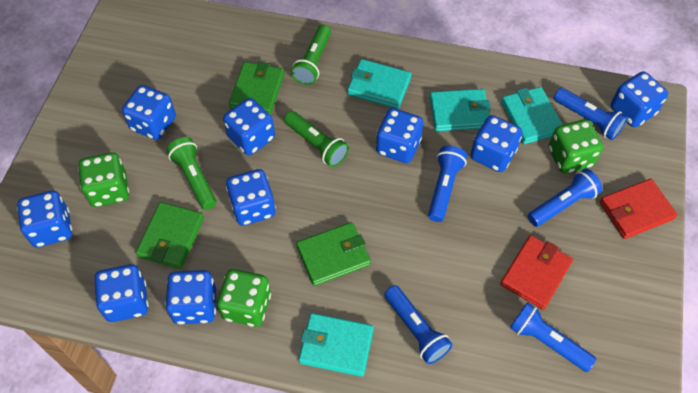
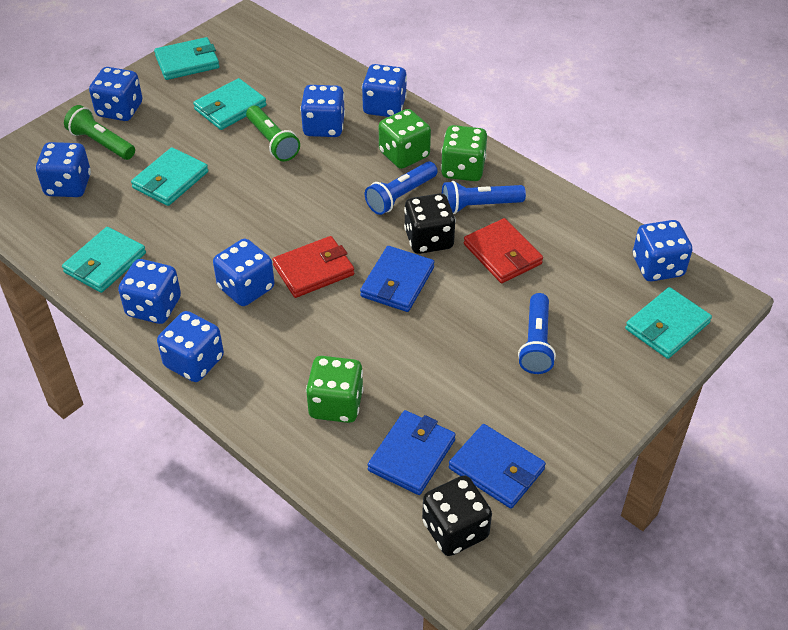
black dice: none = 0 -> [404,193,456,254] [422,475,492,556] = 2
blue dice: [17,190,72,247] [94,264,149,322] [122,85,176,140] [165,270,216,324] [223,98,275,155] [226,169,276,226] [376,108,423,163] [471,115,522,172] [611,71,668,127] = 9 -> [36,142,91,197] [89,67,142,121] [118,259,181,324] [157,311,224,382] [213,239,274,306] [300,85,345,137] [362,64,407,117] [633,220,693,281] = 8
blue flashlight: [384,285,453,364] [428,146,467,222] [510,302,596,372] [528,169,602,227] [554,88,628,140] = 5 -> [365,161,438,215] [442,181,526,214] [518,293,556,374] = 3
blue wallet: none = 0 -> [360,246,434,312] [368,410,456,495] [449,424,546,509] = 3
green flashlight: [167,137,216,210] [284,111,349,167] [291,25,331,85] = 3 -> [64,105,135,160] [246,106,300,161] = 2
green wallet: [136,202,204,269] [229,62,284,115] [296,222,371,286] = 3 -> none = 0
turquoise wallet: [299,313,374,377] [347,59,412,109] [430,89,491,132] [501,87,563,144] = 4 -> [62,227,146,293] [131,147,208,206] [154,37,219,80] [193,78,267,130] [625,287,712,359] = 5

